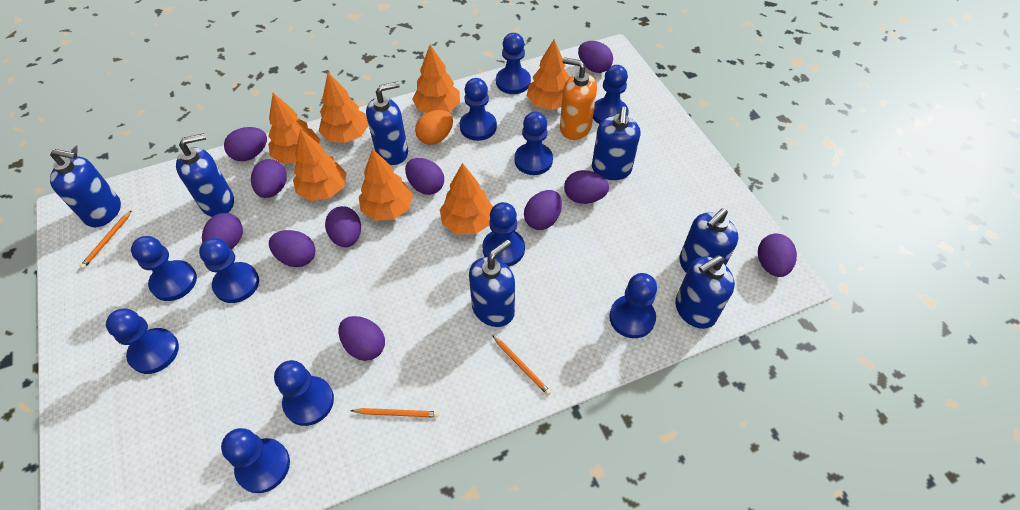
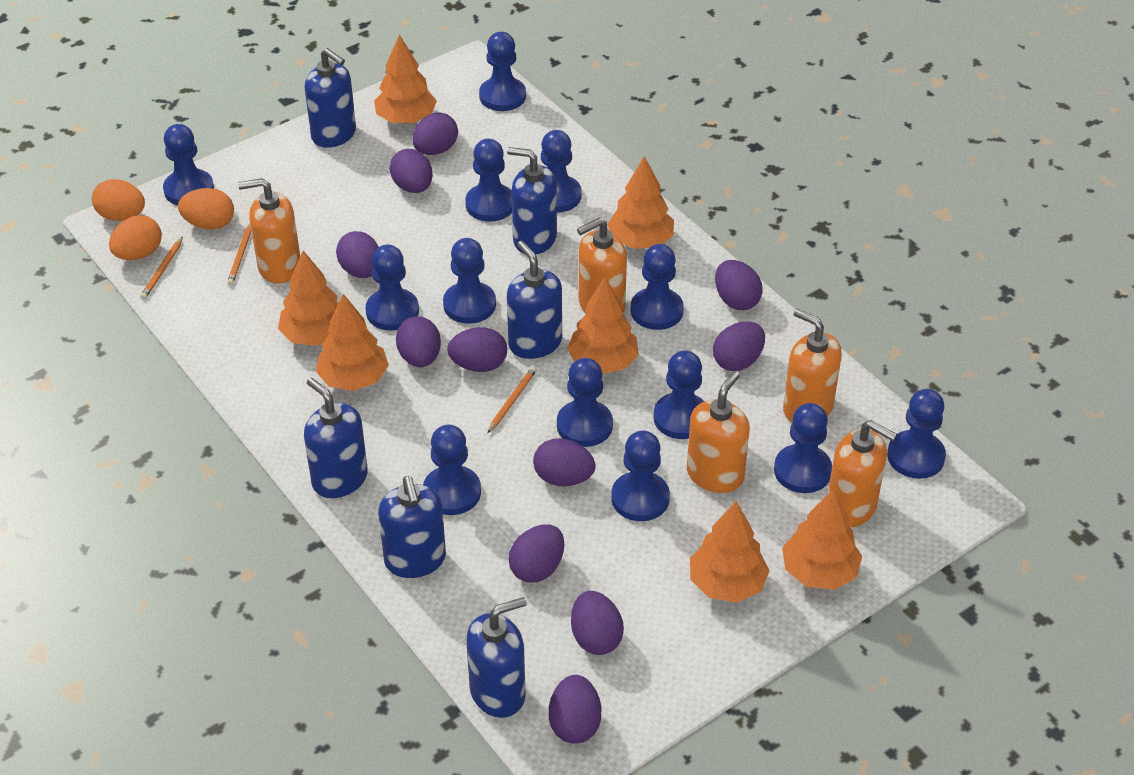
blue pawn: [106,308,179,374] [131,236,197,301] [199,238,259,303] [221,428,290,493] [274,360,334,426] [460,78,497,141] [482,202,525,267] [496,33,531,94] [514,112,553,175] [593,65,629,124] [609,273,657,338] = 11 -> [163,124,214,205] [366,244,419,331] [423,425,481,515] [443,238,496,324] [465,139,512,222] [479,32,526,111] [541,130,582,213] [557,358,613,447] [611,431,670,521] [630,244,684,330] [654,350,704,439] [774,403,832,493] [887,389,946,479] = 13
blue soap dispenser: [50,149,121,227] [176,133,234,217] [366,81,408,165] [469,239,515,327] [592,107,641,180] [675,255,735,329] [679,208,738,273] = 7 -> [304,378,368,498] [305,48,356,148] [378,476,446,578] [466,597,527,718] [507,147,557,254] [507,241,562,359] = 6
orange egg: [415,110,453,145] = 1 -> [92,179,145,221] [109,215,162,260] [178,188,234,230] = 3
orange soap dispenser: [560,57,597,140] = 1 -> [238,178,300,284] [577,218,627,313] [687,371,750,493] [783,309,842,423] [828,420,897,527] = 5

